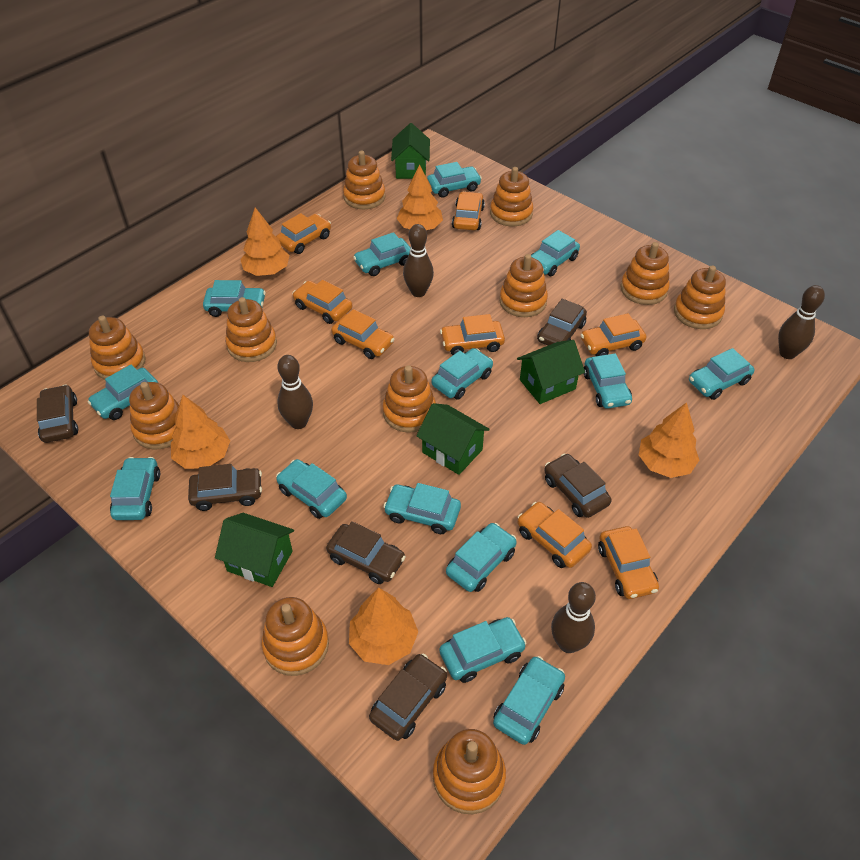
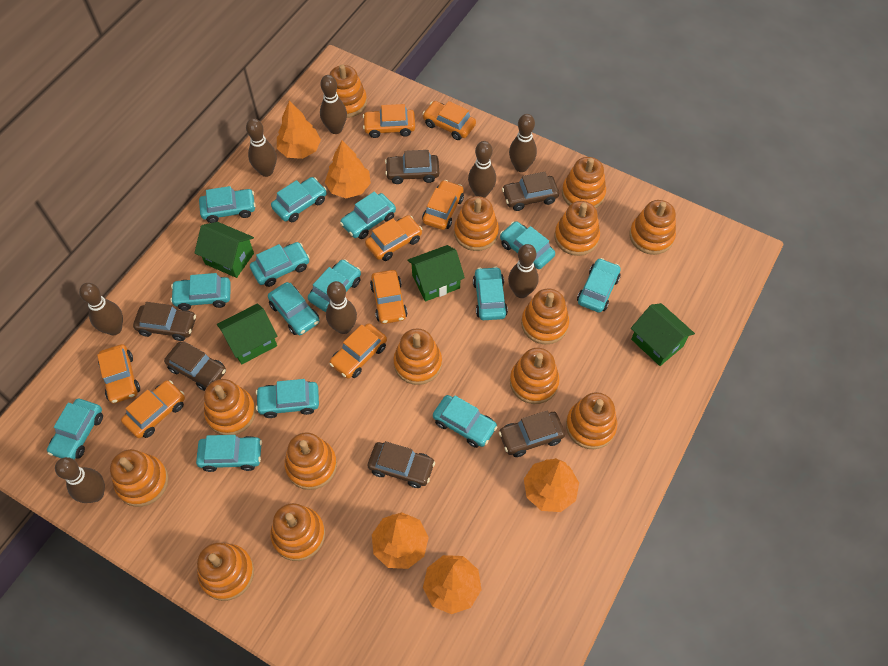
brown bowling pin: [277,355,313,429] [403,224,434,297] [551,582,596,653] [778,285,825,359] = 4 -> [55,457,105,503] [79,283,123,335] [246,118,277,177] [320,75,347,134] [326,281,357,334] [468,141,496,198] [508,244,539,298] [509,114,537,172] = 8
orange stacking toy: [89,316,146,379] [129,382,179,449] [225,297,277,362] [261,597,329,676] [343,151,386,209] [383,365,436,433] [433,729,506,814] [490,167,533,226] [499,254,548,317] [620,242,670,305] [674,266,726,329] = 11 -> [110,449,169,507] [197,543,254,601] [204,379,256,435] [270,503,325,561] [284,432,337,490] [329,64,367,118] [393,328,442,385] [454,196,499,251] [510,348,560,404] [521,288,569,344] [554,201,600,256] [562,157,606,208] [566,392,617,449] [629,200,676,255] = 14

